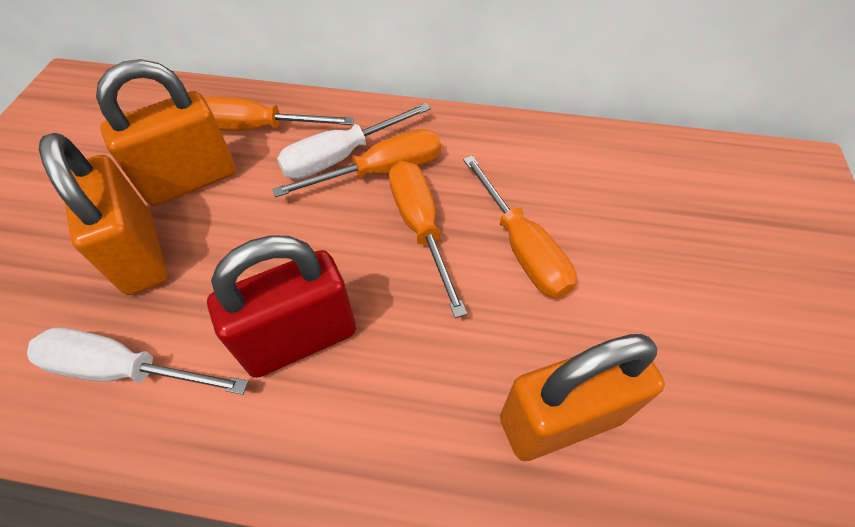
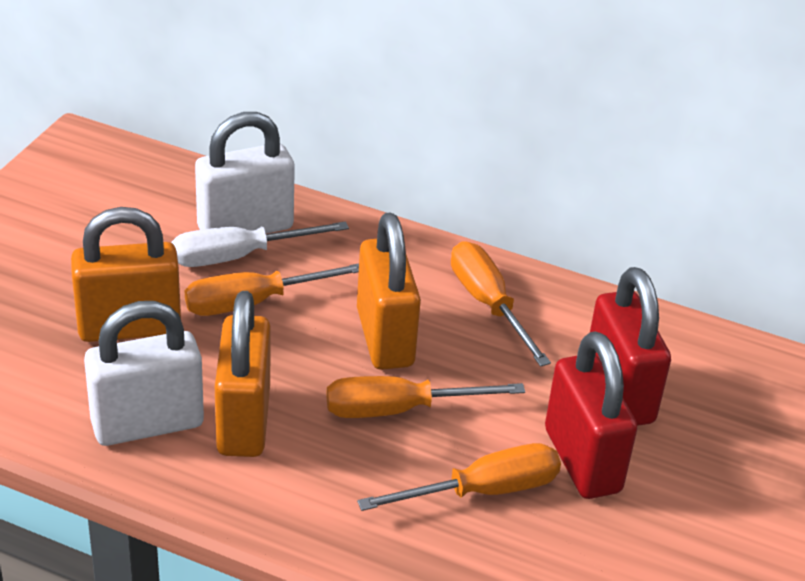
red padlock: [207,235,356,378] = 1 -> [545,331,638,499] [590,267,671,426] = 2
white padlock: none = 0 -> [84,301,204,446] [195,112,295,234] = 2
white screwdriver: [27,327,249,395] [277,103,431,179] = 2 -> [171,221,349,267] = 1

